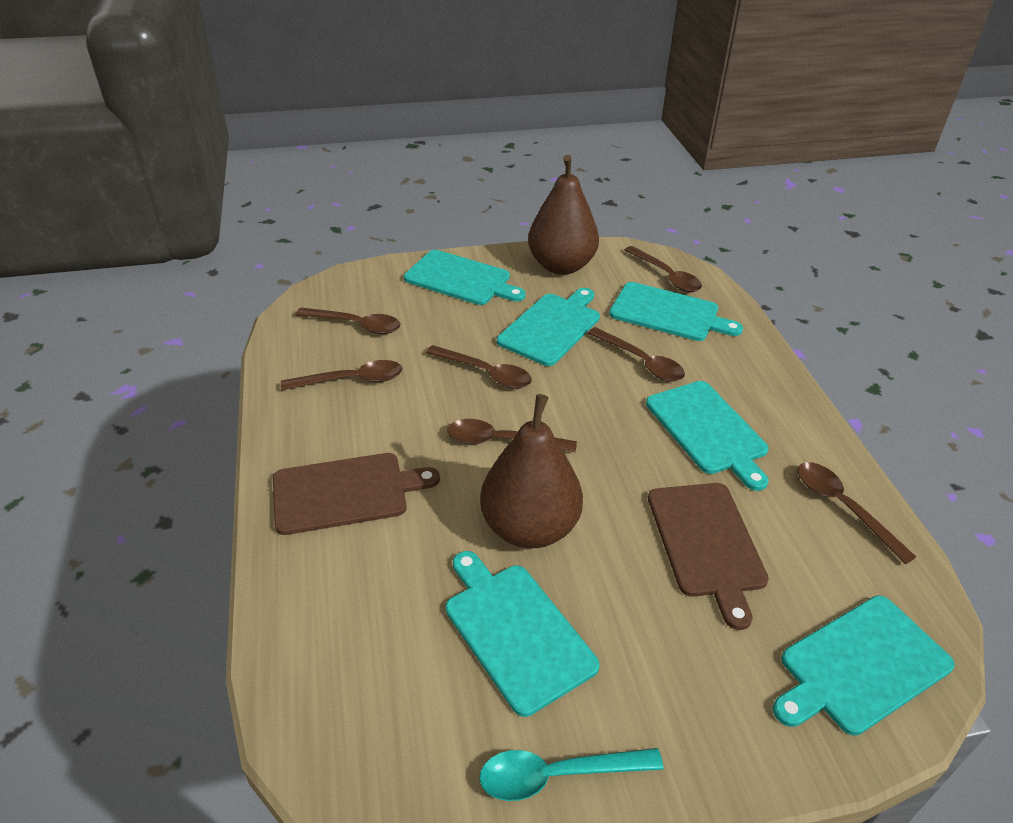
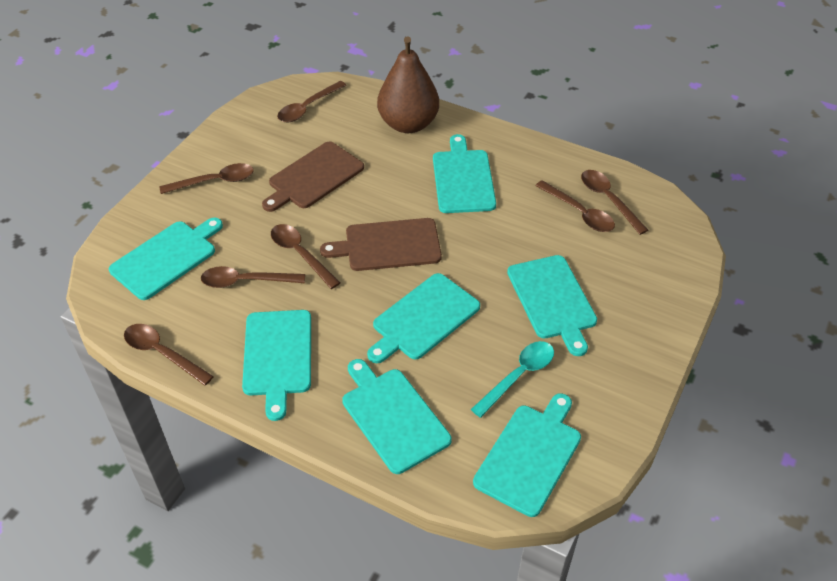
brown pear: [480,394,583,548] [528,155,599,275] = 2 -> [377,36,439,133] = 1
turquoise cutting board: [404,250,526,305] [446,551,600,717] [497,288,600,366] [609,282,743,341] [646,381,769,491] [773,596,955,736] = 6 -> [109,217,223,300] [242,310,311,421] [342,359,452,474] [367,273,480,363] [433,134,496,213] [473,393,581,517] [507,255,597,356] = 7

